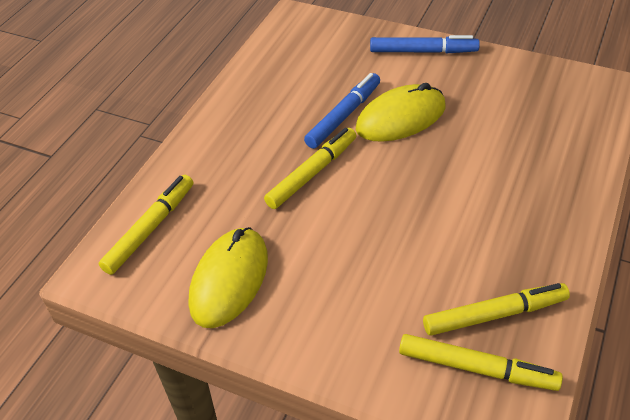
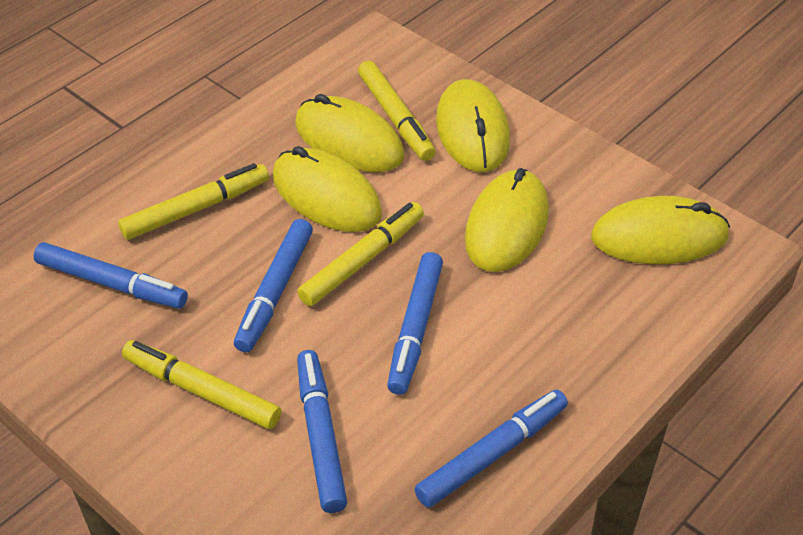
blue marker: [304,73,380,149] [370,35,480,53] = 2 -> [34,242,188,309] [234,219,313,352] [297,350,347,513] [387,252,443,395] [414,390,568,508] = 5
yellow mouse: [189,227,268,328] [355,83,446,142] = 2 -> [272,146,382,232] [295,94,404,172] [436,79,510,172] [465,168,549,272] [591,196,730,264] = 5

